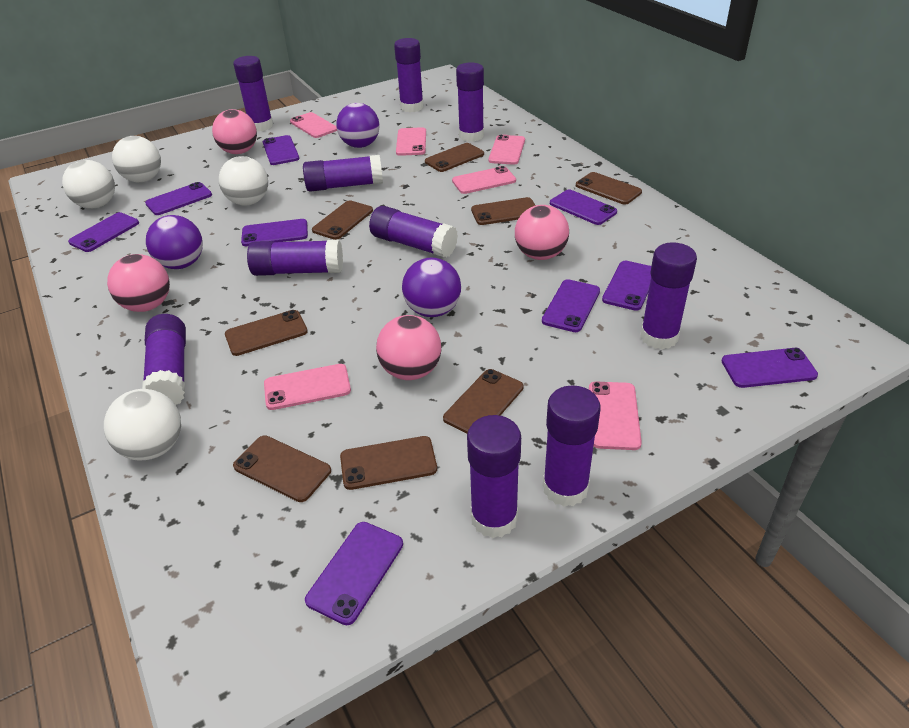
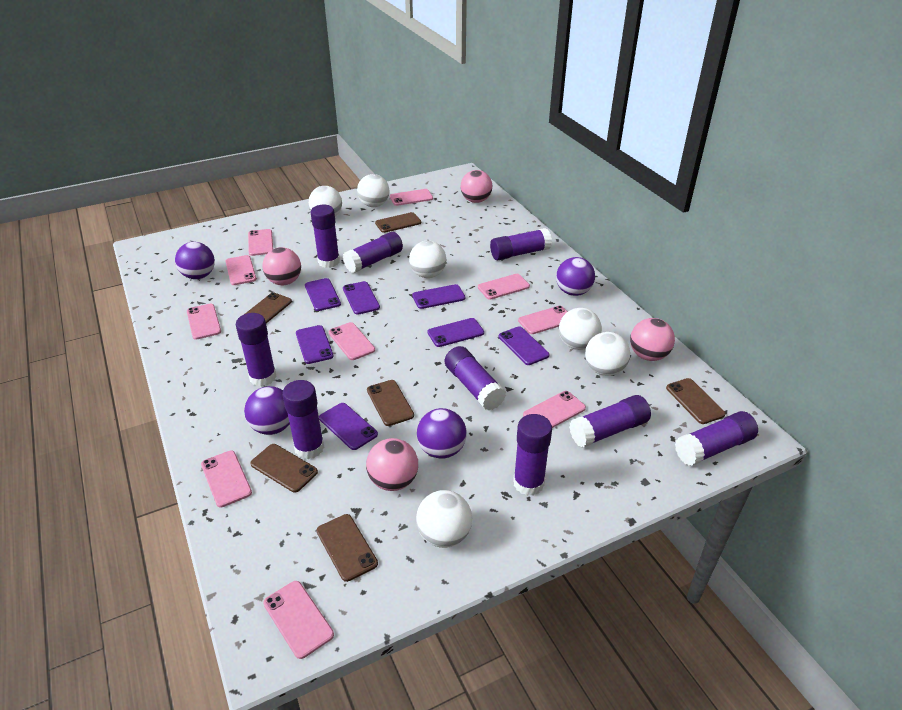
brown phone: [225,310,308,356] [233,435,331,502] [312,200,373,240] [340,436,437,490] [425,143,484,172] [443,369,523,434] [471,197,536,225] [576,172,642,205] = 8 -> [245,292,292,323] [250,444,318,492] [316,514,378,582] [367,380,414,426] [375,212,421,233] [666,378,726,424] = 6
pink phone: [264,364,351,410] [290,112,337,138] [396,127,426,156] [452,166,516,194] [488,134,525,165] [589,382,642,450] = 6 -> [187,304,221,340] [201,451,252,507] [225,255,256,285] [248,229,273,256] [263,581,334,659] [329,322,375,360] [390,189,433,206] [478,274,530,300] [518,306,567,334] [523,391,586,428] = 10
purple ball: [146,215,203,269] [336,103,379,148] [402,258,461,317] = 3 -> [175,242,215,279] [244,386,290,435] [417,408,467,459] [556,257,595,296] = 4
purple glue stick: [142,314,186,405] [233,56,273,132] [247,240,343,276] [303,155,383,192] [369,206,458,258] [394,38,424,112] [456,62,484,142] [467,415,521,538] [543,385,601,507] [640,242,697,350] = 10 -> [236,313,277,387] [282,380,324,459] [311,205,340,268] [343,232,403,273] [445,346,506,411] [490,228,552,260] [513,414,552,496] [569,395,651,448] [675,411,758,466] = 9
purple phone: [68,212,139,252] [145,182,212,215] [241,219,308,246] [263,135,299,165] [305,522,403,625] [542,279,600,332] [550,190,617,225] [602,261,651,311] [721,348,818,388] = 9 -> [296,325,334,364] [305,278,341,311] [319,403,378,450] [343,281,380,315] [412,284,465,309] [427,318,484,347] [499,326,550,365] = 7
white ball: [62,160,115,208] [104,389,181,461] [112,136,161,182] [219,156,268,206] = 4 -> [309,186,342,216] [357,174,389,207] [409,241,446,278] [416,490,472,548] [559,308,602,350] [585,332,630,376] = 6

